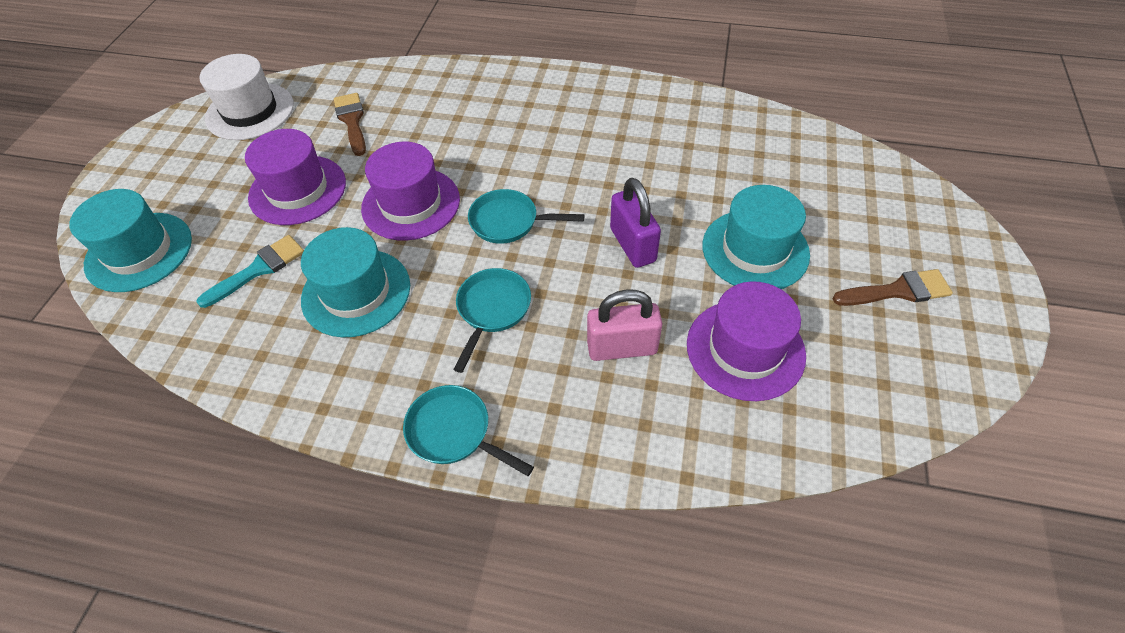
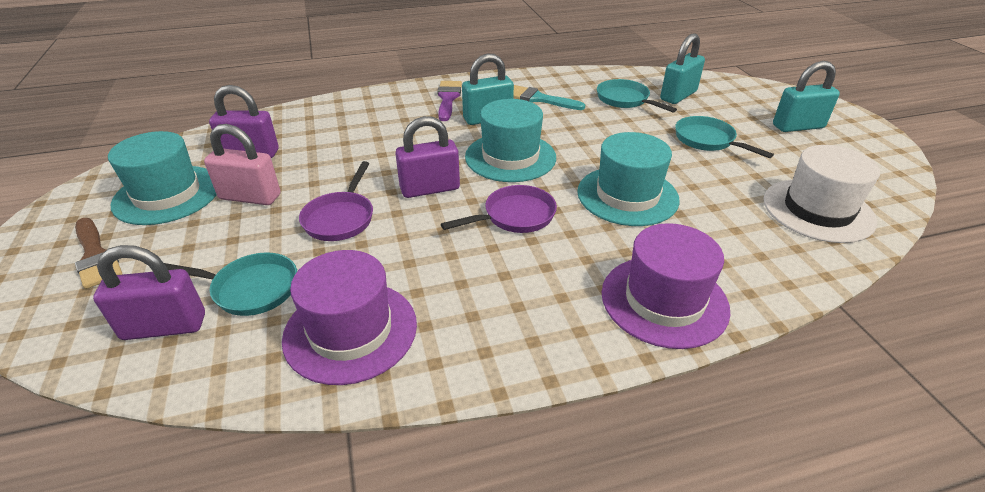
brown brush: [334,93,366,156] [833,269,953,306] = 2 -> [75,218,122,289] = 1
purple brush: none = 0 -> [437,81,462,121] = 1
purple hat: [245,129,346,225] [361,142,460,241] [687,281,806,401] = 3 -> [282,250,417,385] [602,223,730,349] = 2
purple padlock: [610,178,661,268] = 1 -> [93,245,205,340] [209,85,279,158] [395,116,460,198] = 3
purple pan: none = 0 -> [299,161,373,241] [441,185,557,233] = 2
turquoise padlock: none = 0 -> [462,53,514,125] [660,33,705,104] [773,61,840,132] = 3

